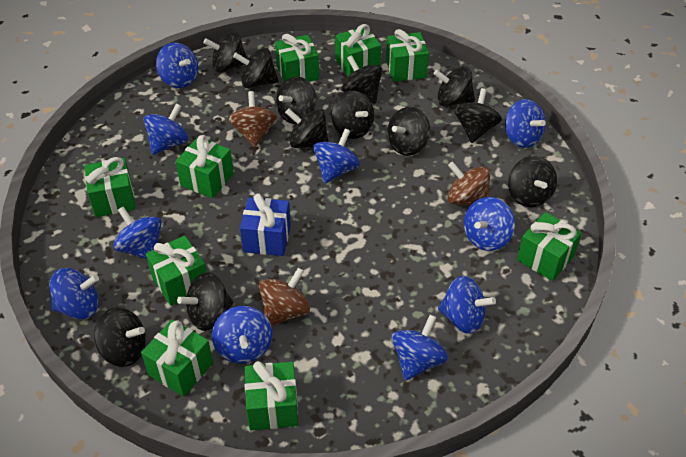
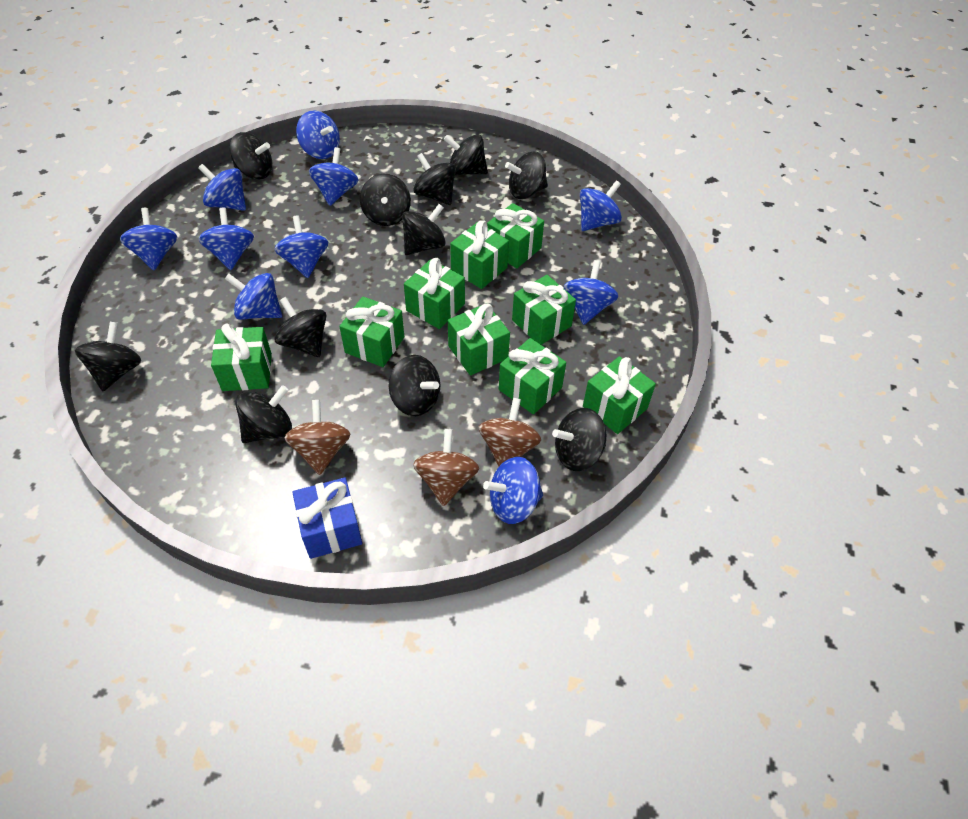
black spinning top: [94,307,146,367] [177,272,233,331] [203,31,248,73] [233,48,279,88] [276,76,316,124] [285,108,329,148] [331,91,374,139] [342,55,382,104] [387,107,430,156] [433,66,475,107] [454,88,502,143] [508,156,557,207] = 12 -> [75,322,141,391] [229,132,272,180] [235,385,292,443] [274,297,326,357] [360,174,411,226] [389,355,440,416] [402,204,446,255] [413,153,456,205] [444,134,488,175] [505,152,548,199] [552,408,606,471] = 11

